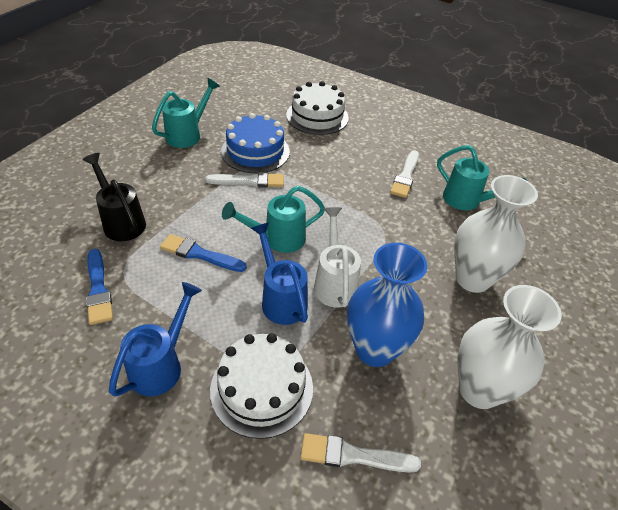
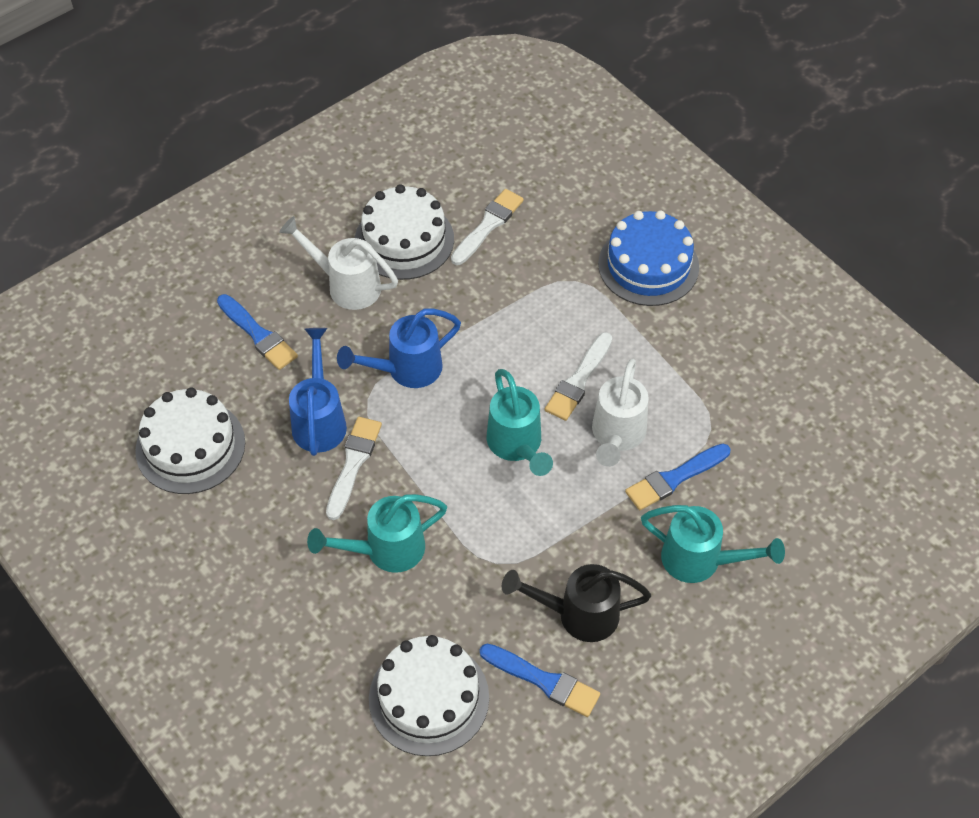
blue brush: [86,249,113,325] [160,234,247,272] = 2 -> [217,294,298,370] [480,643,600,717] [625,444,730,510] = 3
blue vase: [347,243,427,367] = 1 -> none = 0
white cake: [210,333,313,439] [286,81,349,135] = 2 -> [135,387,245,494] [355,184,454,280] [369,635,489,756] = 3
white vase: [454,175,538,293] [458,285,562,409] = 2 -> none = 0
white watering can: [314,207,361,308] = 1 -> [279,216,398,310] [592,359,649,467] = 2

